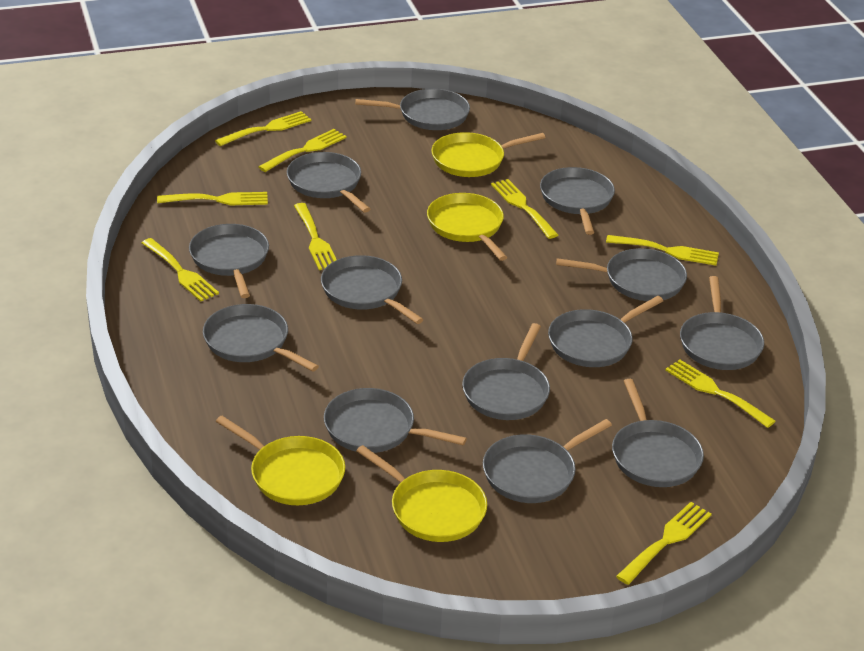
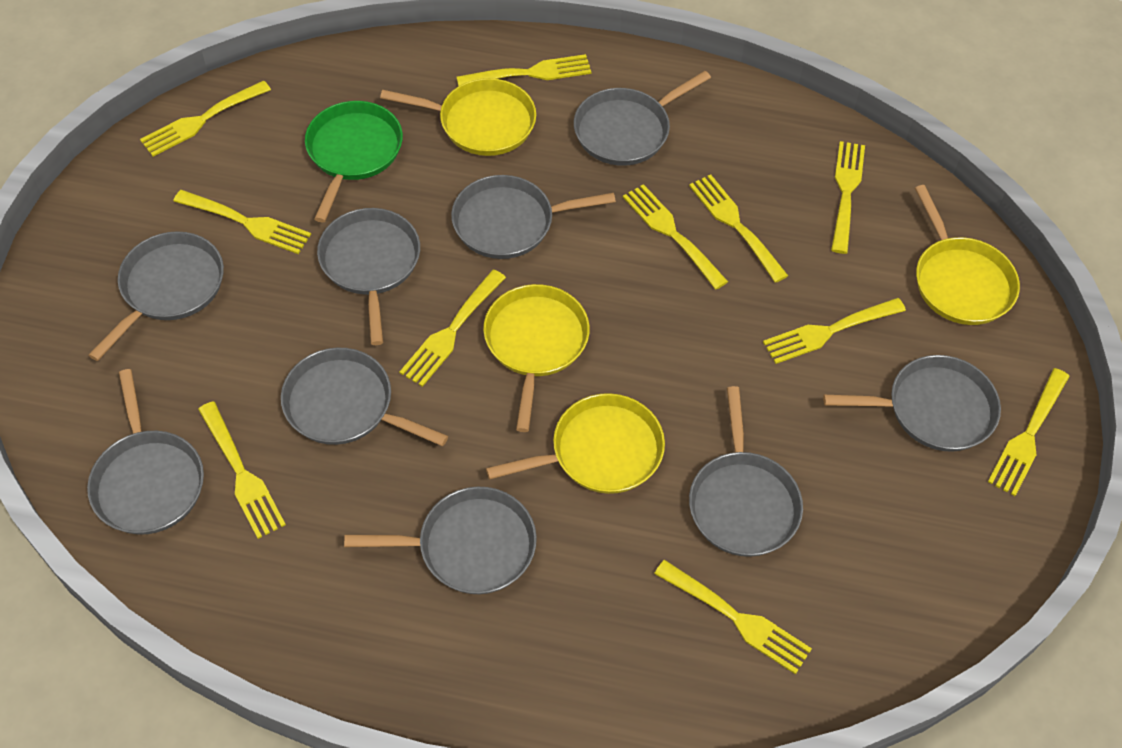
green pan: none = 0 -> [305,101,403,222] = 1
grey pan: [189,224,269,298] [203,304,319,372] [287,152,370,213] [321,255,424,324] [324,388,467,453] [355,89,470,130] [462,323,550,420] [483,419,612,503] [540,167,615,235] [548,296,663,367] [556,248,687,301] [612,379,704,487] [680,276,764,370] = 13 -> [87,369,204,535] [88,231,224,361] [281,348,448,446] [317,208,420,345] [344,487,537,594] [451,175,616,259] [574,71,711,166] [689,386,803,557] [823,355,1001,452] = 9
yellow fork: [142,238,219,301] [157,192,268,205] [215,111,311,146] [258,129,347,172] [294,203,337,270] [491,179,558,239] [606,235,719,266] [616,502,712,585] [665,359,776,428] = 9 -> [140,81,271,157] [173,190,311,254] [198,401,286,539] [399,269,506,387] [456,54,592,86] [623,184,728,290] [654,560,812,674] [689,174,788,283] [763,298,906,364] [831,141,865,254] [988,368,1070,496] = 11

